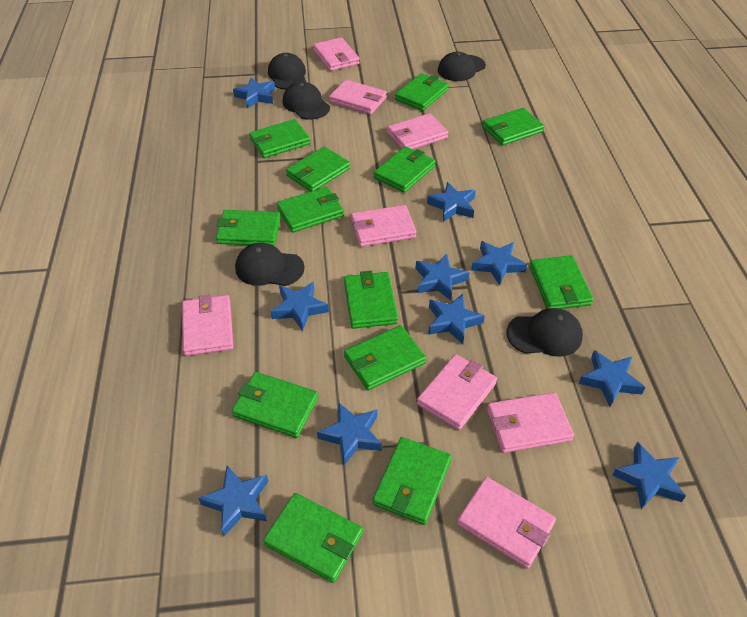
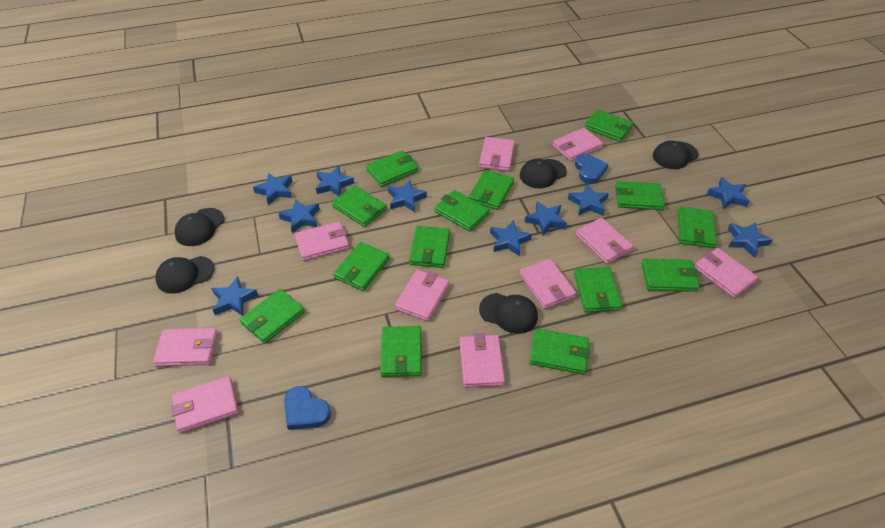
blue heart: none = 0 -> [284,386,331,430] [575,154,608,184] = 2
green wallet: [216,210,281,246] [232,372,318,438] [249,119,310,158] [263,493,363,583] [277,187,344,233] [286,146,351,192] [344,271,398,329] [344,325,426,390] [373,437,452,525] [374,146,436,193] [395,73,449,111] [482,108,544,146] [530,255,593,309] = 13 -> [240,289,305,344] [332,185,387,227] [333,242,390,291] [366,151,418,187] [380,326,422,377] [409,226,450,268] [434,190,490,232] [469,170,514,210] [530,328,590,374] [574,267,622,312] [584,109,633,142] [615,181,665,210] [641,259,699,292] [677,207,717,248] = 14
pink wallet: [182,294,233,356] [313,37,360,71] [329,80,387,114] [351,205,417,247] [387,113,448,149] [417,354,497,430] [457,477,556,569] [487,392,574,453] = 8 -> [153,328,218,366] [171,376,238,433] [295,222,349,261] [395,270,449,321] [459,333,505,388] [479,137,515,171] [520,259,576,309] [552,128,603,161] [576,218,633,264] [694,248,758,298] = 10

